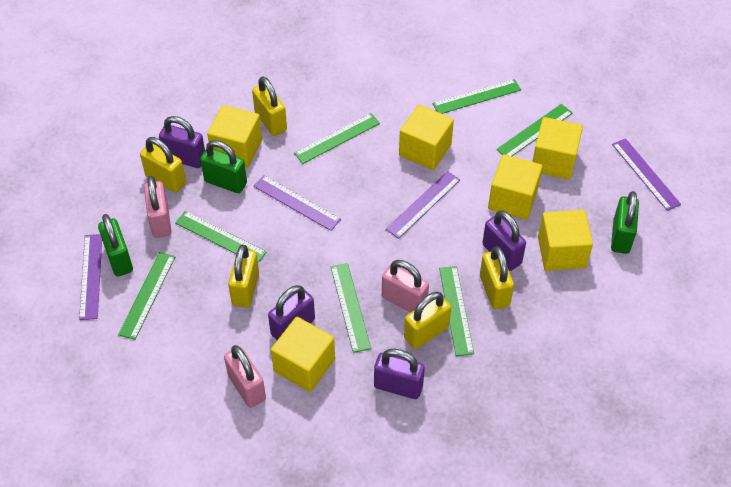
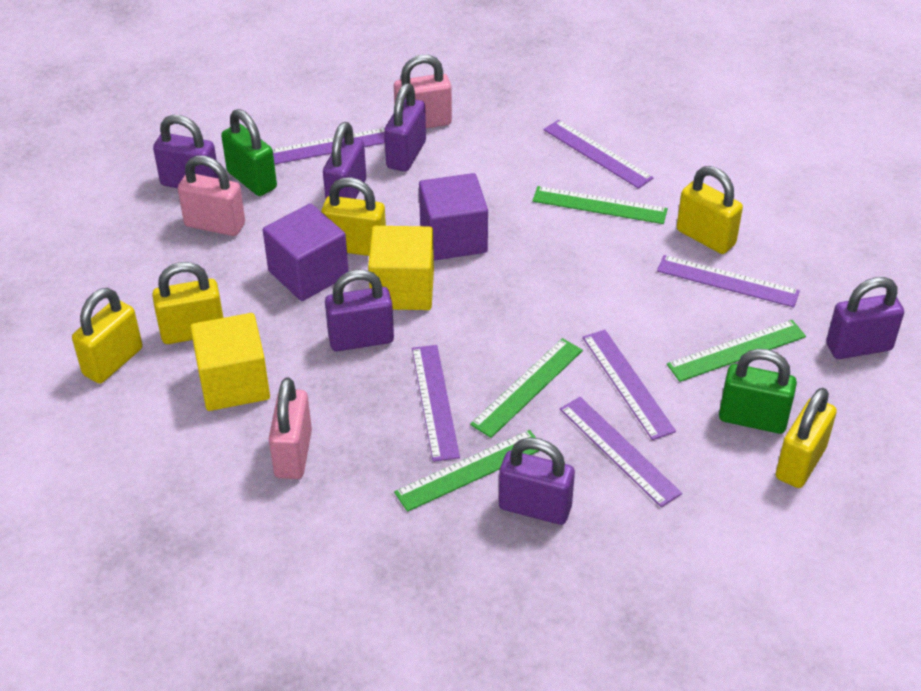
green padlock: [98,214,133,276] [200,140,247,193] [611,191,639,254] = 3 -> [221,109,277,196] [719,349,797,434] = 2
green ruler: [118,252,175,340] [175,211,266,263] [294,113,380,164] [331,263,371,353] [432,79,521,114] [439,266,474,356] [496,104,573,156] = 7 -> [394,430,539,512] [470,338,583,438] [532,186,668,224] [667,320,806,382] = 4
purple cube: none = 0 -> [263,203,349,301] [419,173,488,261] = 2
purple padlock: [159,116,205,168] [268,285,315,340] [374,349,425,399] [482,210,526,271] = 4 -> [153,115,219,188] [323,122,366,200] [325,270,394,352] [384,83,426,172] [499,437,575,525] [826,277,904,359] = 6
purple ruler: [79,234,102,320] [254,175,341,231] [386,171,460,239] [612,138,681,211] = 4 -> [272,128,385,164] [412,345,460,462] [544,120,654,189] [560,397,682,507] [583,330,676,440] [657,255,800,307] = 6
yellow cube: [207,105,262,168] [271,317,335,392] [399,105,454,170] [488,154,543,220] [532,117,583,180] [538,210,593,271] = 6 -> [190,313,270,411] [368,226,434,310] = 2

